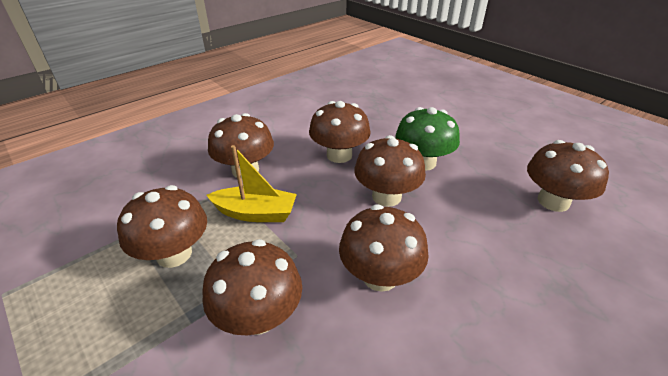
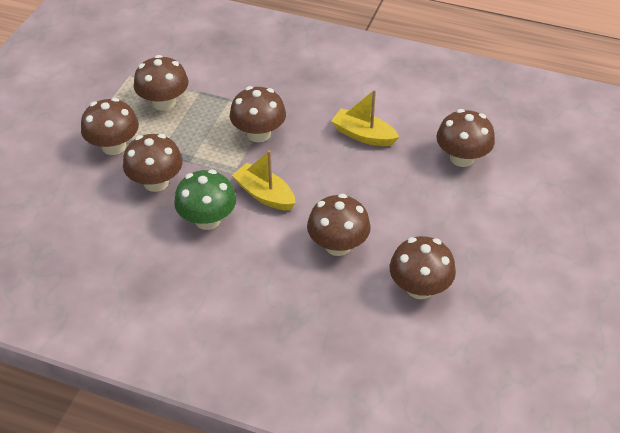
yellow boat: [206,145,297,222] = 1 -> [232,150,295,211] [331,89,399,146] = 2

